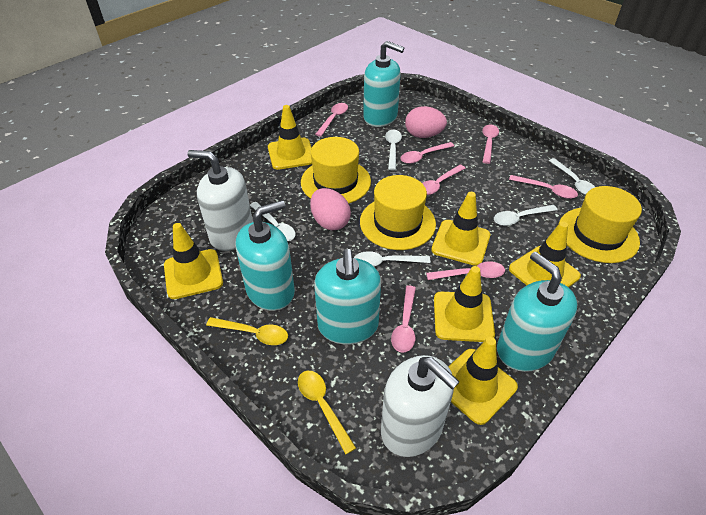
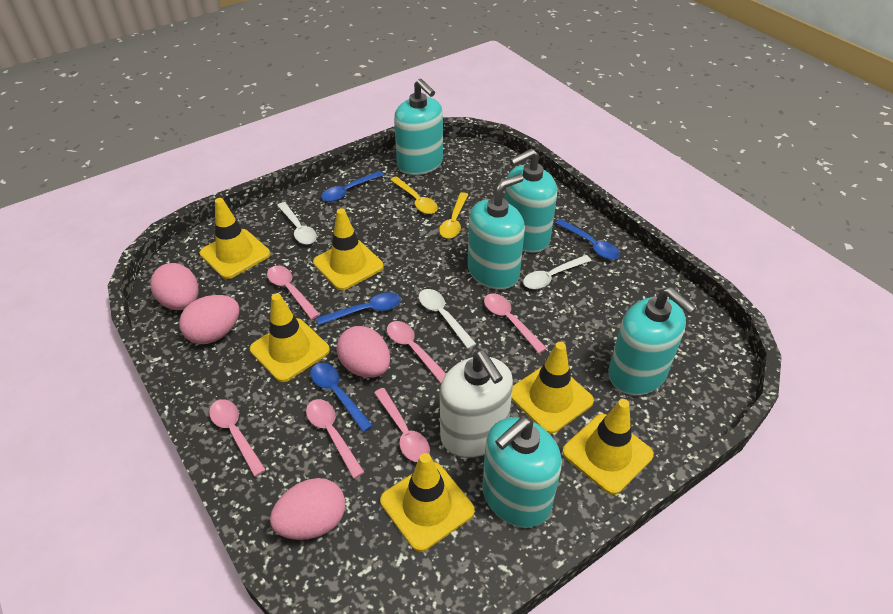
blue spoon: none = 0 -> [310,363,373,432] [316,292,401,325] [321,171,384,202] [556,219,620,259] = 4
pink egg: [310,188,351,230] [405,106,447,138] = 2 -> [150,263,198,310] [179,295,239,344] [270,478,345,540] [336,326,390,378] = 4
pink spoon: [315,103,348,137] [391,286,416,352] [401,142,454,164] [422,165,466,195] [426,262,505,280] [482,125,499,164] [509,175,578,199] = 7 -> [209,399,266,477] [267,266,320,320] [306,399,365,479] [374,388,430,462] [387,321,446,383] [484,294,547,353] = 6
turquoise soap dispenser: [236,200,295,311] [314,249,381,345] [363,41,404,127] [497,252,577,372] = 4 -> [394,79,443,175] [468,174,525,290] [482,417,562,528] [505,148,557,253] [608,287,696,395] = 5
white soap dispenser: [188,150,253,251] [381,355,460,457] = 2 -> [440,350,513,458] = 1
white spoon: [250,202,296,241] [354,251,431,266] [385,130,402,170] [494,205,558,226] [549,158,595,195] = 5 -> [277,202,317,244] [419,289,476,349] [523,255,591,289] = 3
yellow hat: [301,137,371,204] [360,175,436,250] [559,186,642,263] = 3 -> none = 0

